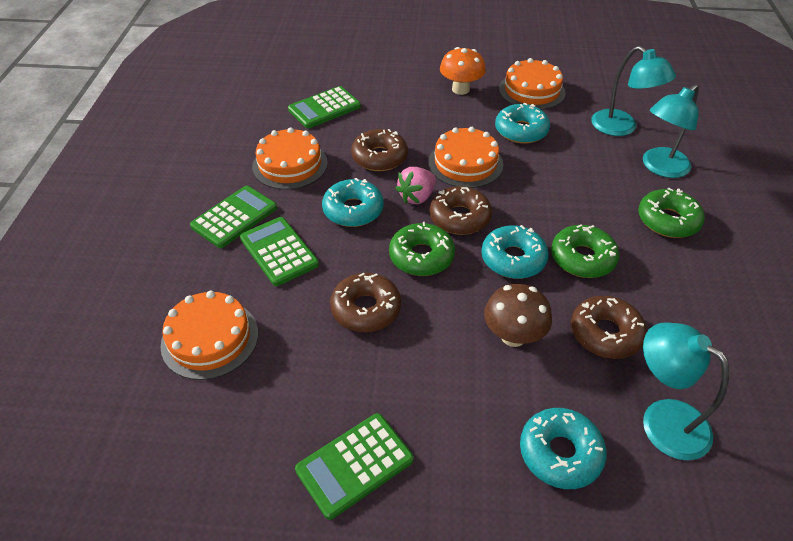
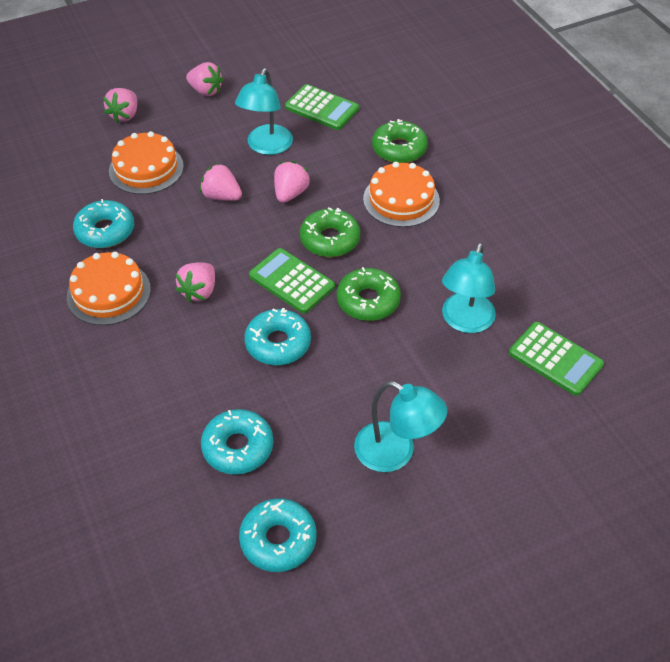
brown donut: [330,273,401,332] [351,129,408,171] [429,186,492,235] [571,296,647,359] = 4 -> none = 0
brown mushroom: [484,284,552,347] = 1 -> none = 0
green calculator: [190,186,277,248] [240,217,319,286] [288,86,361,128] [295,413,414,520] = 4 -> [249,248,335,314] [285,84,359,130] [509,322,604,396] = 3
orange cake: [161,291,258,380] [252,127,328,190] [428,127,503,188] [499,58,566,110] = 4 -> [67,252,151,325] [109,131,184,194] [363,162,440,227] = 3
orange mushroom: [440,47,486,95] = 1 -> none = 0
pink strawberry: [395,167,436,204] = 1 -> [103,88,137,123] [175,262,215,303] [186,62,224,96] [200,163,242,201] [274,161,310,203] = 5

